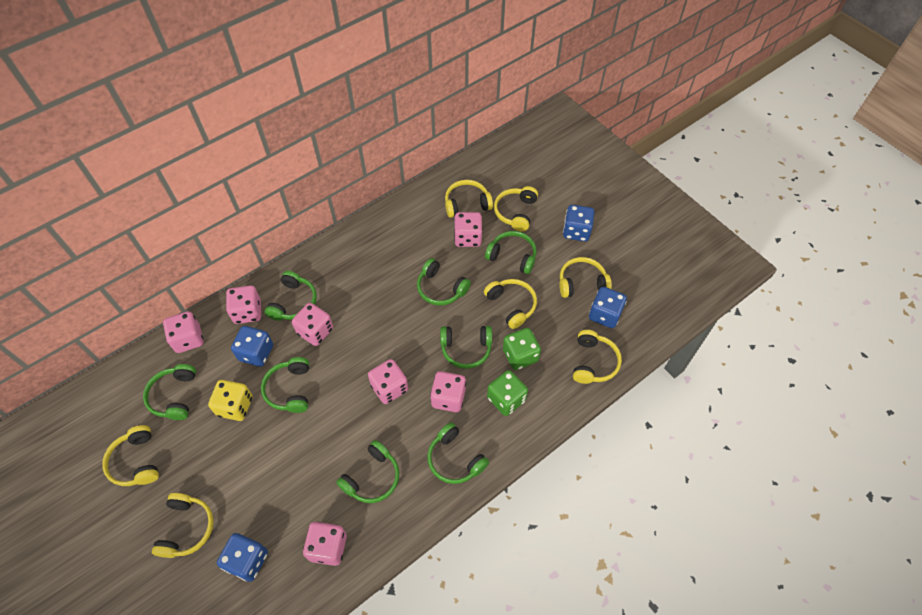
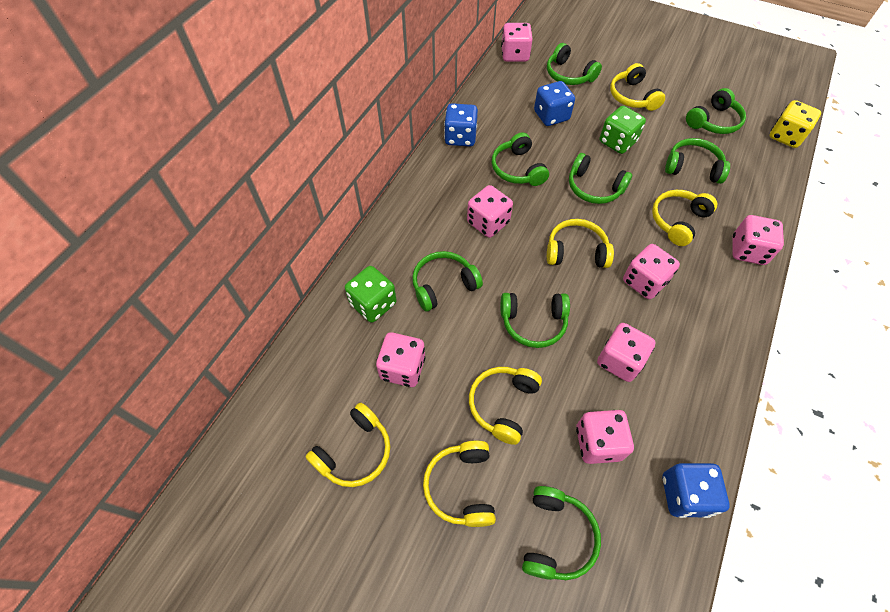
blue dice: [217,533,268,582] [231,326,273,367] [563,205,595,242] [589,287,627,328] = 4 -> [444,103,478,147] [534,81,575,126] [662,463,729,518] = 3
yellow headphones: [102,425,159,486] [152,493,214,558] [445,180,493,218] [484,279,537,329] [494,186,538,232] [559,257,612,298] [573,330,622,384] = 7 -> [305,402,390,487] [423,440,496,527] [469,367,542,445] [547,219,614,268] [610,63,665,111] [652,190,717,246] = 6

